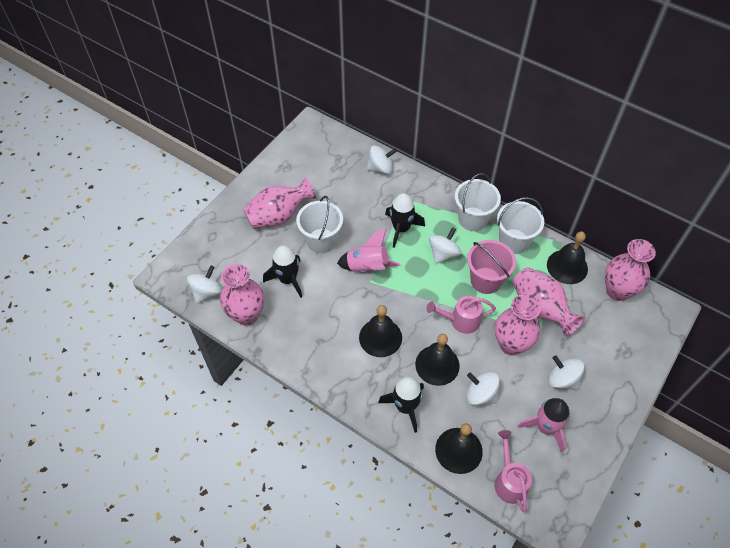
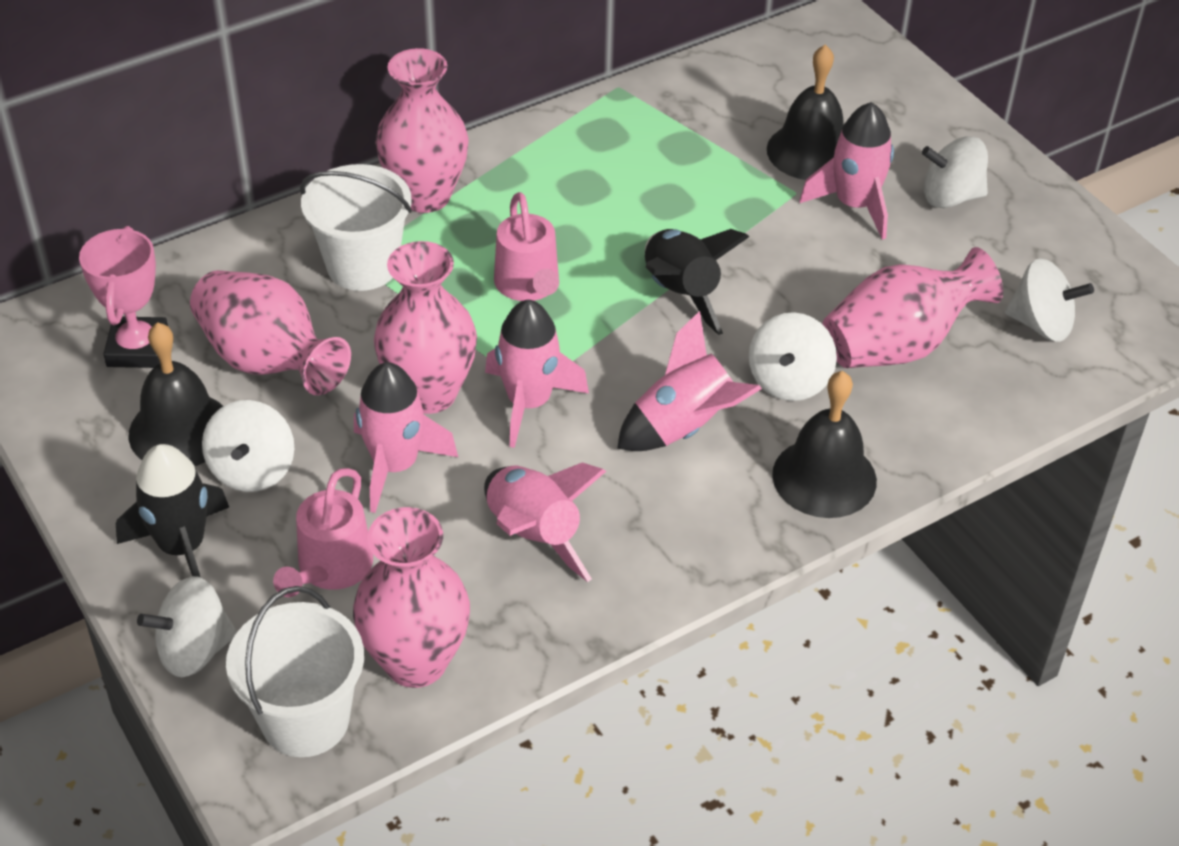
black bell: [359,305,402,357] [415,334,460,386] [435,423,483,474] [547,231,588,284] = 4 -> [129,322,223,466] [767,45,844,180] [772,371,877,518] = 3
black rocket: [263,245,302,298] [378,377,424,433] [385,193,425,248] = 3 -> [116,444,229,578] [645,229,749,335] = 2
pink bucket: [467,240,516,294] = 1 -> none = 0
pink rocket: [337,229,400,272] [517,398,570,452] = 2 -> [354,362,458,513] [484,462,606,582] [485,300,589,448] [617,311,762,451] [799,102,894,240] = 5
pink trophy: none = 0 -> [79,226,168,368] = 1
white bucket: [296,196,343,254] [455,173,501,231] [497,197,544,254] = 3 -> [226,586,364,757] [300,164,412,291] = 2

